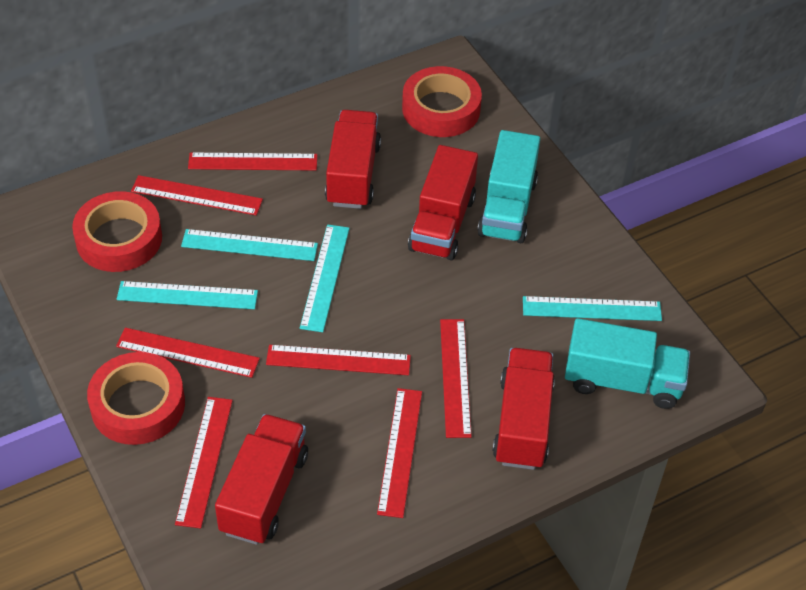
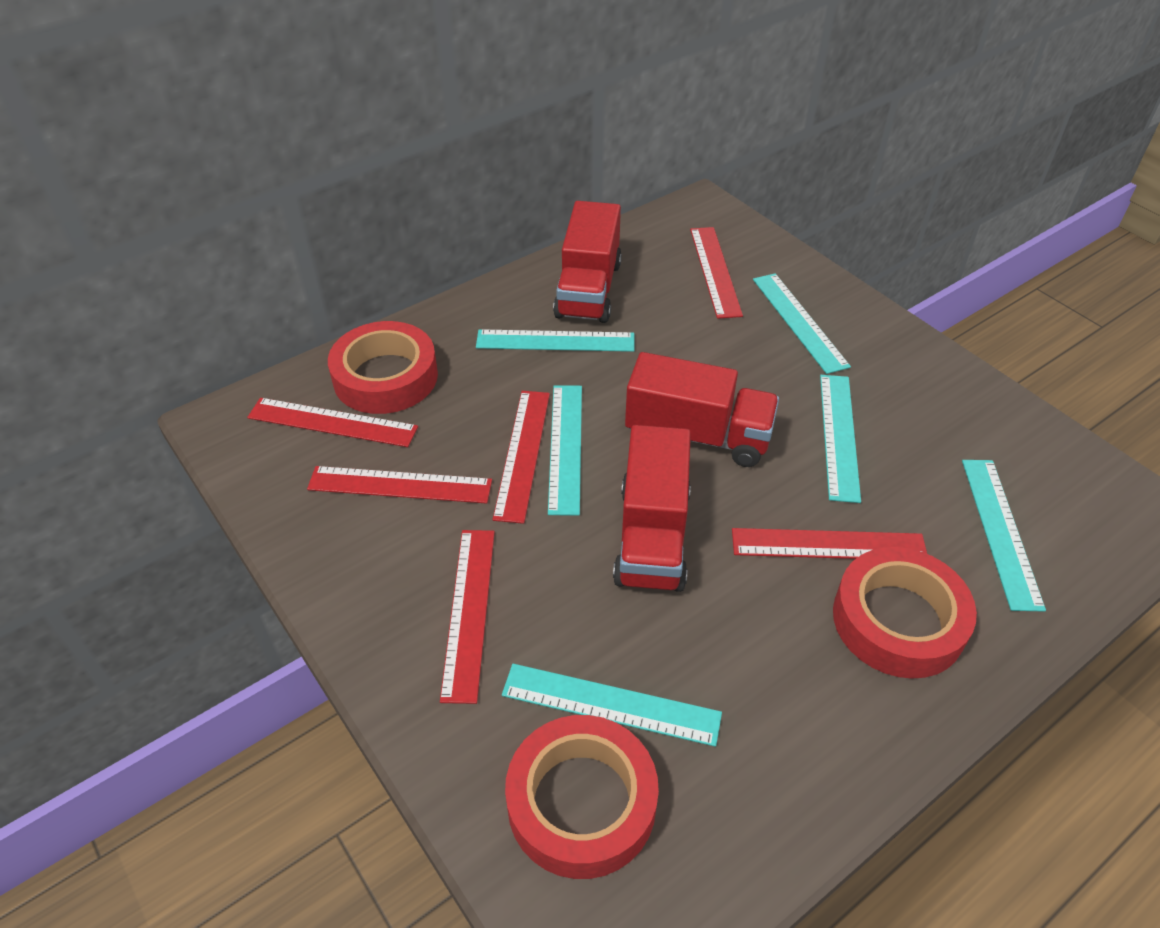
red ruler: [116,328,260,378] [131,175,263,216] [175,397,233,529] [188,152,317,171] [266,345,411,375] [377,388,422,518] [440,319,472,438] = 7 -> [247,398,418,447] [307,466,492,504] [440,530,495,704] [492,391,550,524] [690,227,743,319] [732,528,927,559] = 6
red truck: [215,414,308,545] [325,110,381,209] [408,145,478,260] [492,348,555,470] = 4 -> [553,201,622,323] [613,425,691,592] [625,352,779,467] = 3
turquoise ruler: [117,281,258,309] [181,229,318,261] [300,224,350,332] [523,296,662,321] = 4 -> [476,329,635,352] [502,664,722,747] [548,385,582,516] [753,273,851,374] [820,375,861,503] [962,460,1046,611] = 6
turquoise truck: [477,130,540,243] [565,318,690,409] = 2 -> none = 0

